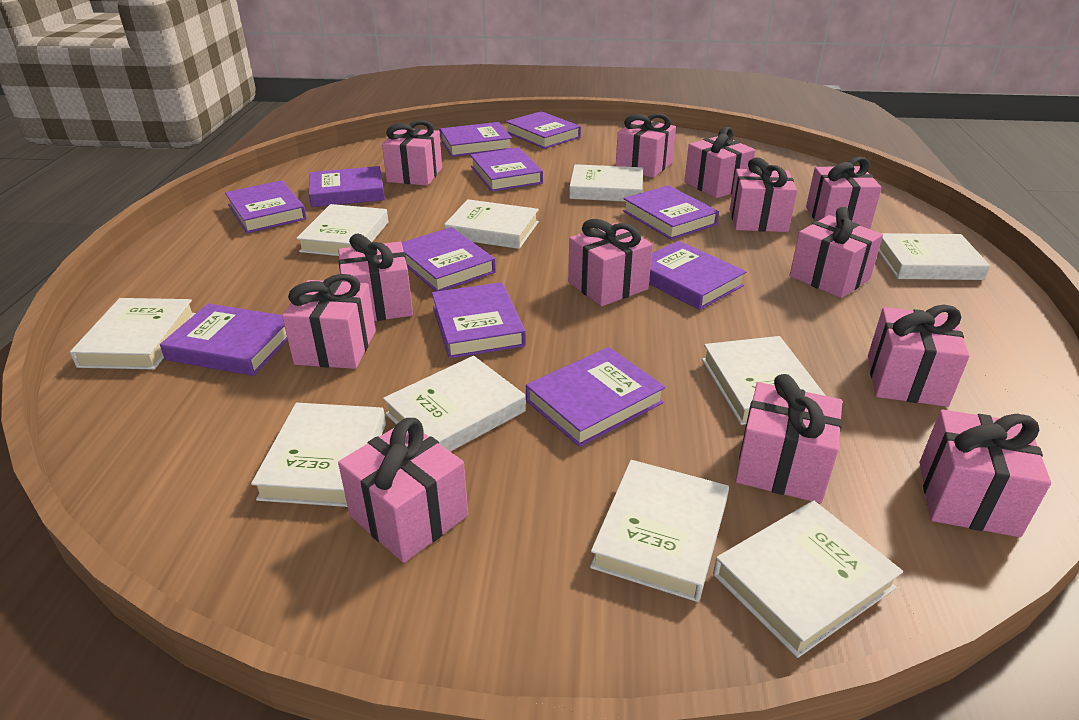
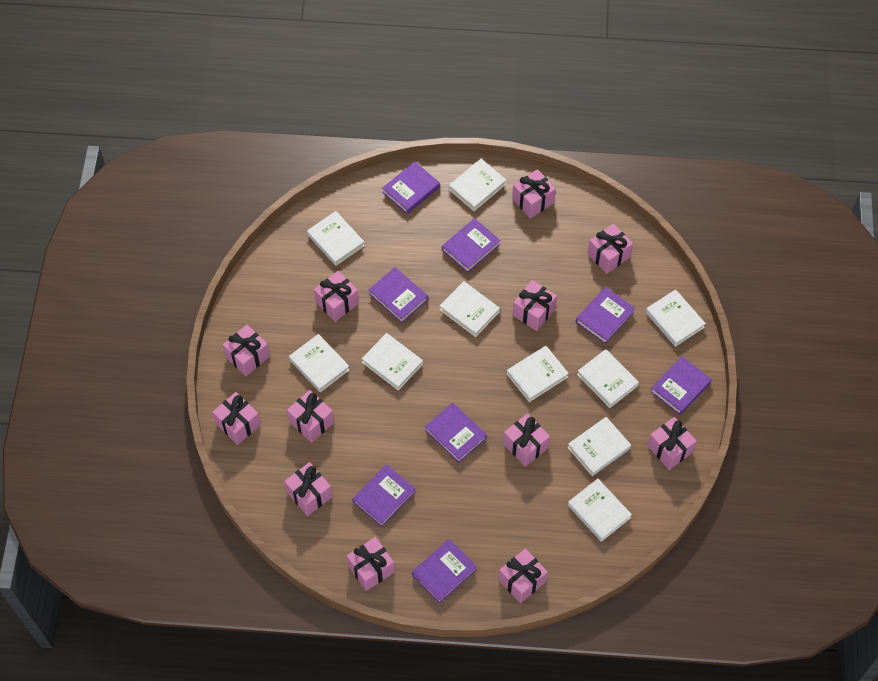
pink gift: [282,274,376,369] [338,234,413,321] [338,418,468,563] [382,120,442,186] [568,219,653,306] [616,114,676,178] [684,127,755,198] [730,157,797,232] [735,374,842,503] [790,207,883,298] [806,157,882,229] [868,305,970,407] [920,410,1051,537] = 13 -> [212,392,261,445] [223,325,270,376] [284,462,332,516] [287,390,334,443] [314,271,359,322] [347,537,395,591] [499,548,548,603] [503,413,550,467] [512,169,556,219] [513,280,557,331] [588,224,633,274] [647,417,697,470] = 12
purple book: [160,303,288,376] [225,180,307,233] [309,166,385,207] [401,227,496,291] [432,282,526,359] [440,122,512,157] [470,148,543,192] [506,111,581,149] [526,347,666,447] [623,185,719,240] [649,241,746,310] = 11 -> [352,464,416,527] [369,267,428,323] [382,161,440,214] [412,539,477,603] [425,402,487,463] [442,218,501,273] [576,287,635,344] [650,356,712,415] = 8

